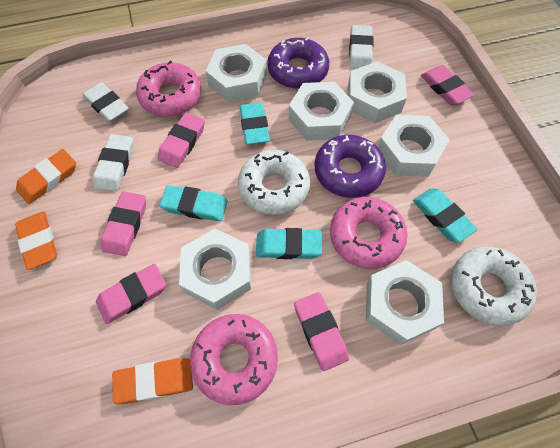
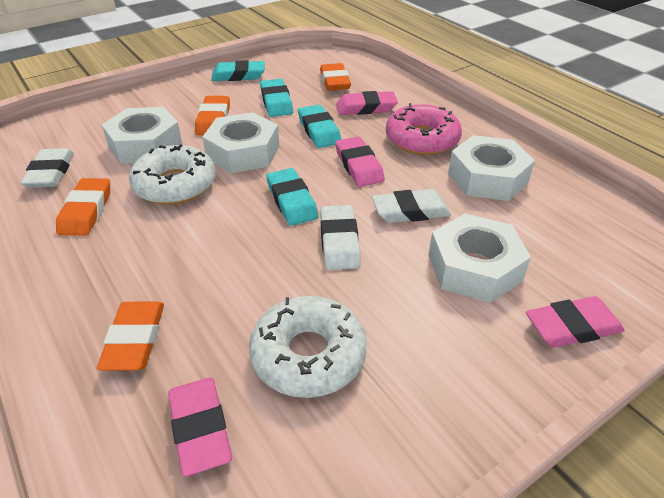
orange eraser: [15,211,57,270] [16,149,76,204] [112,358,193,404] = 3 -> [56,178,110,236] [97,302,164,371] [195,96,230,136] [320,63,351,91] = 4
pink donut: [136,60,201,116] [190,314,278,405] [330,197,407,269] = 3 -> [386,103,462,155] = 1
pink eraser: [96,264,166,324] [101,191,146,256] [158,113,205,168] [294,292,349,371] [421,65,474,105] = 5 -> [168,378,232,477] [335,137,385,187] [336,91,398,115] [526,296,625,348] = 4
purple donut: [267,37,329,89] [314,135,386,198] = 2 -> none = 0
white nut: [179,229,251,310] [206,44,267,103] [289,82,354,141] [348,61,407,123] [366,260,444,345] [378,115,450,177] = 6 -> [102,107,182,163] [202,112,279,173] [428,213,531,303] [448,135,535,201] = 4

